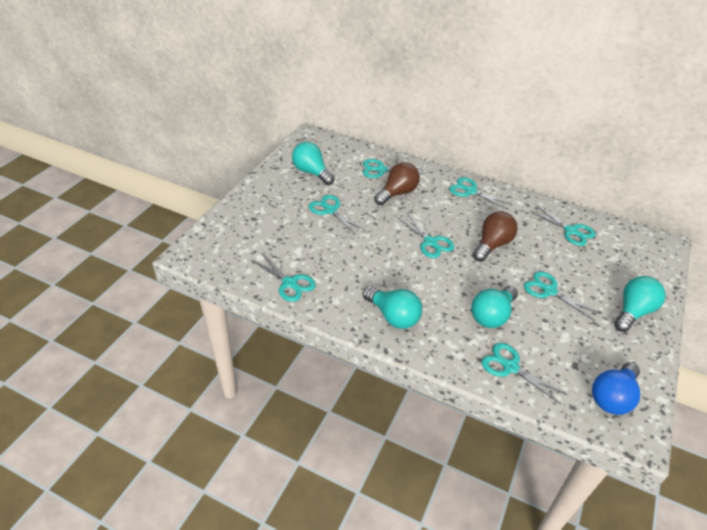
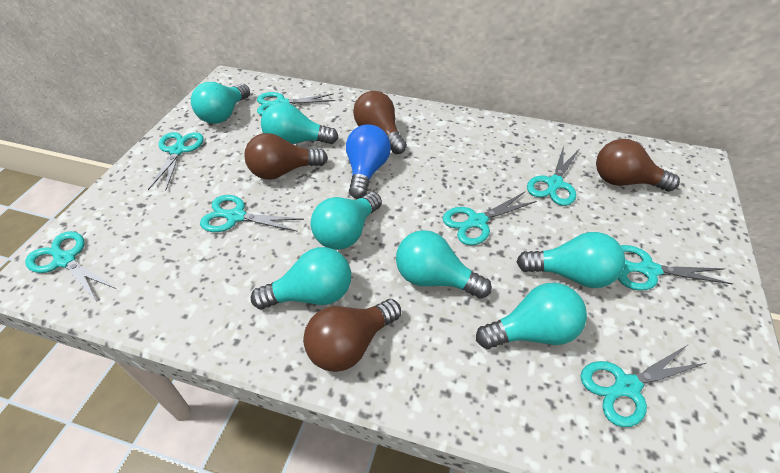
brown light bulb: [374,162,420,205] [473,211,518,262] = 2 -> [244,133,328,180] [303,299,401,372] [353,91,407,154] [596,139,680,191] = 4
turquoise light bulb: [292,142,335,185] [363,287,422,329] [471,286,518,328] [614,276,666,332] = 4 -> [191,82,250,124] [251,247,351,309] [261,102,339,144] [310,192,382,250] [396,230,492,299] [476,283,587,349] [517,232,625,288] = 7

